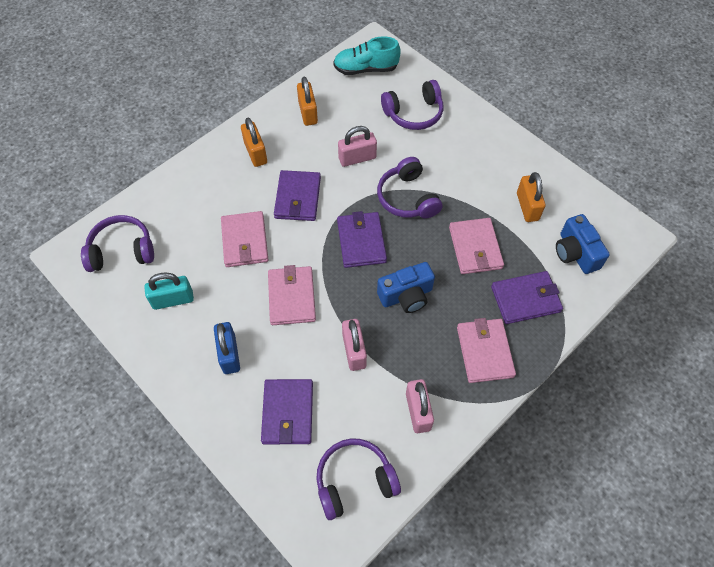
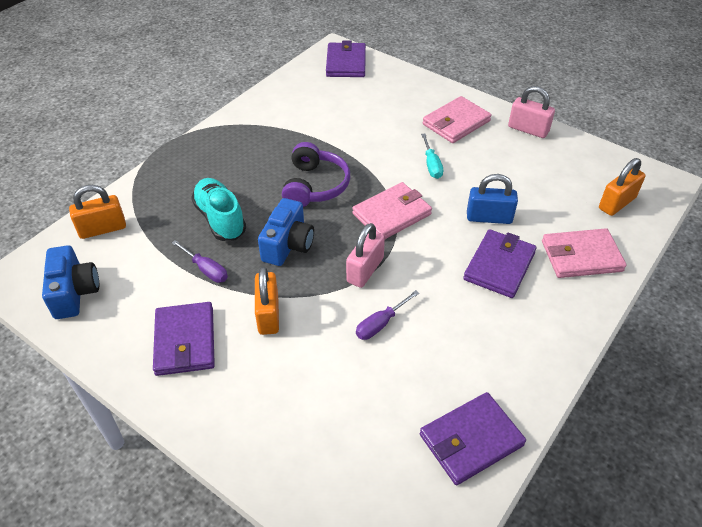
pink padlock: [338,126,377,167] [342,319,367,371] [406,379,434,433] = 3 -> [346,223,385,288] [508,86,555,138] = 2
pink wallet: [221,211,268,267] [268,265,316,325] [449,218,504,274] [457,318,516,383] = 4 -> [352,182,432,239] [423,96,492,143] [542,228,627,278] = 3
purple headphones: [81,215,154,272] [316,438,401,520] [377,157,443,219] [381,80,443,130] = 4 -> [282,142,350,207] = 1
purple screwdriver: none = 0 -> [172,240,228,283] [356,290,419,340] = 2
turquoise padlock: [144,272,194,310] = 1 -> none = 0
turquoise screwdriver: none = 0 -> [421,134,443,179] = 1

